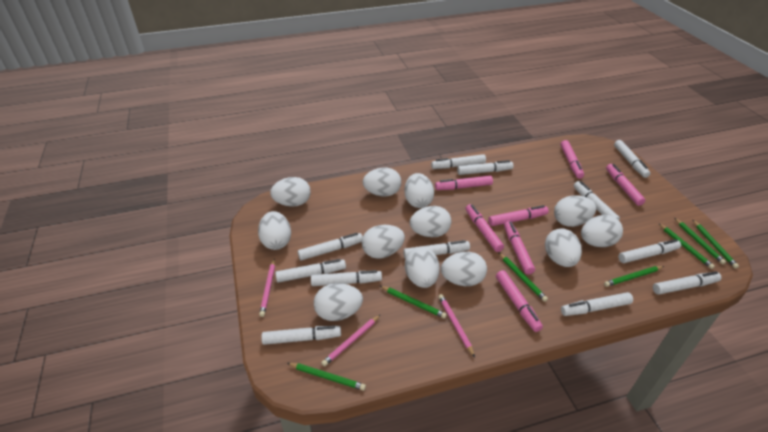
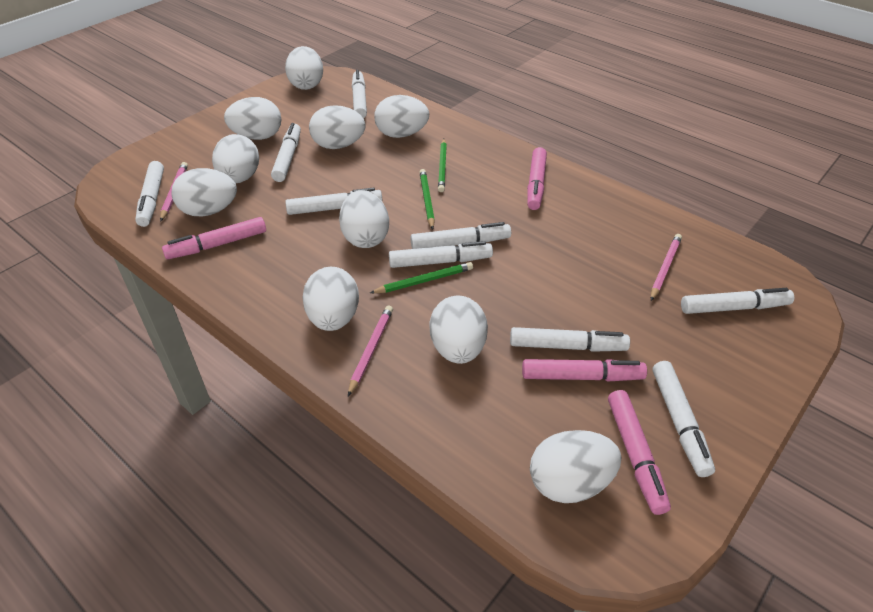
green pencil: [287,363,366,391] [380,286,447,319] [498,252,548,302] [604,266,664,287] [659,223,715,269] [675,218,726,265] [693,220,739,269] = 7 -> [370,262,473,293] [419,169,435,230] [438,139,447,192] = 3
pink marker: [435,176,493,190] [466,204,504,252] [488,205,549,226] [496,270,543,332] [504,221,535,275] [560,140,584,179] [606,164,646,206] = 7 -> [162,217,266,259] [522,359,647,382] [527,147,547,210] [608,390,671,515] = 4
white egg: [258,211,291,250] [270,177,311,207] [314,283,363,321] [362,225,405,259] [363,168,401,196] [404,173,434,208] [405,247,440,288] [410,206,451,237] [441,252,487,286] [545,228,582,267] [554,196,596,227] [581,215,623,247] = 12 -> [171,168,237,217] [212,134,259,183] [224,97,281,140] [285,46,323,90] [302,267,359,331] [309,105,365,149] [339,190,389,248] [374,95,429,138] [430,295,488,364] [530,430,621,503] = 10
white marker: [261,326,341,345] [275,259,346,283] [298,233,363,261] [311,270,382,286] [403,240,470,259] [431,154,486,169] [457,160,513,175] [561,292,633,316] [574,181,620,220] [614,140,651,178] [618,239,681,263] [653,271,722,295] = 12 -> [135,161,164,227] [271,123,301,182] [285,188,382,215] [352,70,367,118] [389,241,493,268] [410,222,511,249] [510,327,630,352] [653,361,715,477] [681,288,794,314] = 9

